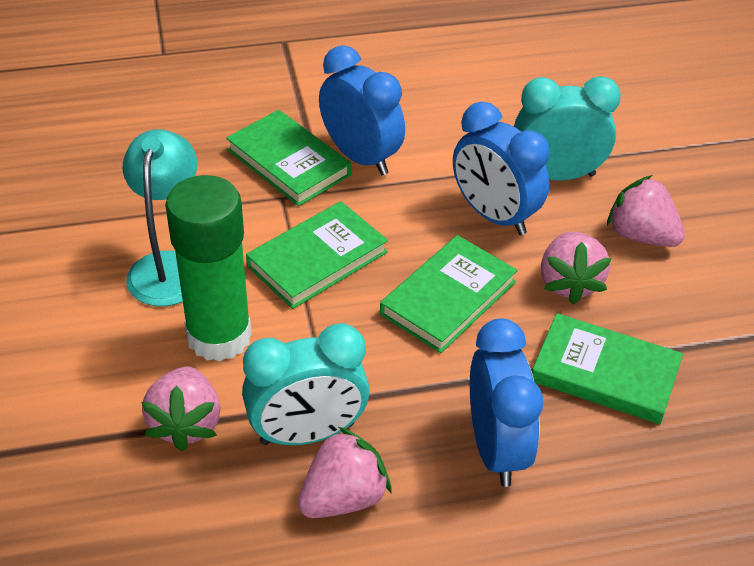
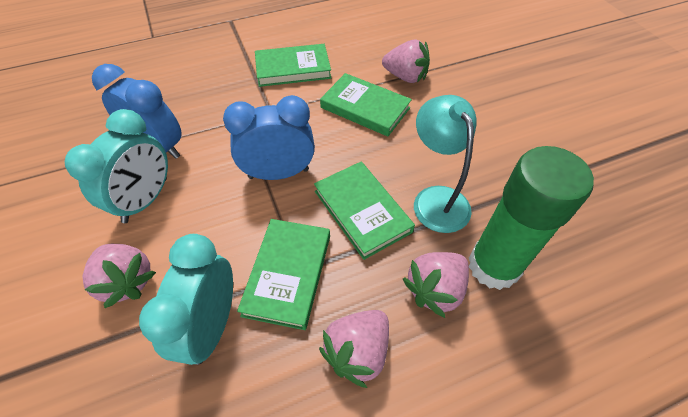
blue clock: [319,45,405,175] [453,102,550,235] [470,318,543,487] = 3 -> [92,64,182,159] [223,95,315,180] = 2

